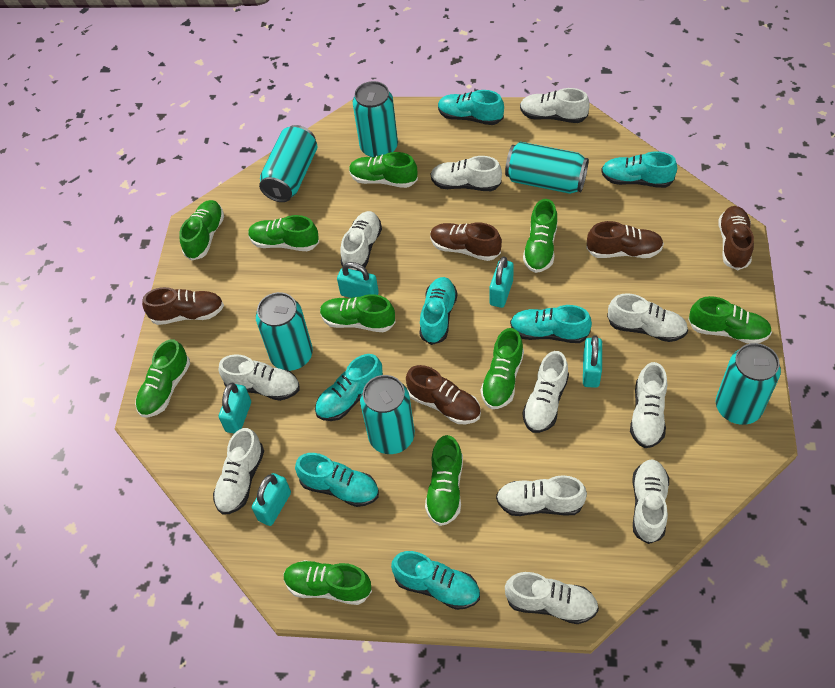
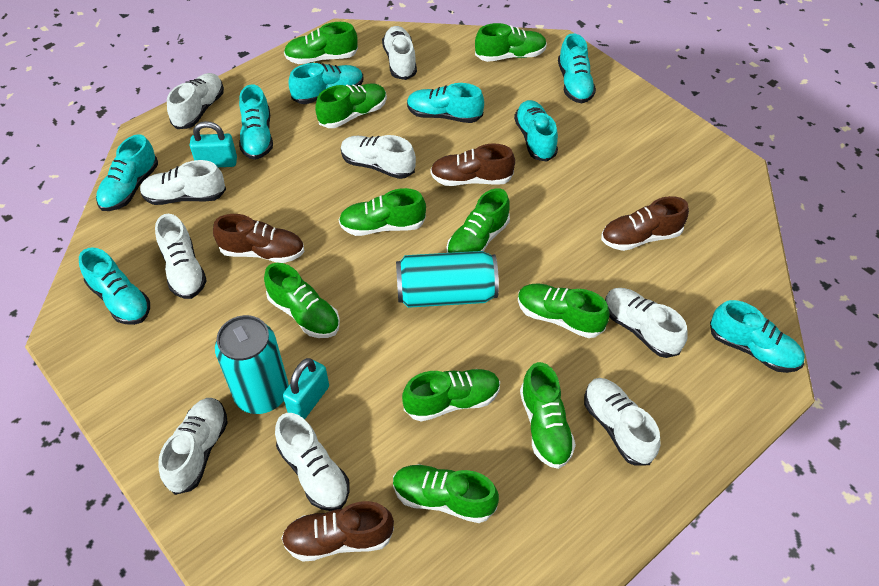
brown shoe: [142,287,224,325] [406,365,481,424] [430,223,502,261] [586,221,664,258] [718,206,754,270] = 5 -> [213,214,305,263] [281,501,394,562] [430,144,515,186] [601,196,689,251] = 4
turquoise can: [256,292,313,371] [259,125,317,202] [353,81,398,157] [360,375,415,454] [505,142,589,194] [716,343,781,425] = 6 -> [215,315,289,414] [396,251,499,308] = 2
turquoise padlock: [219,383,251,433] [252,473,291,526] [337,262,379,298] [489,256,514,308] [583,335,602,388] = 5 -> [190,121,237,167] [283,358,329,419] = 2
turquoise shoe: [295,453,379,507] [315,354,383,421] [391,551,480,610] [419,277,457,345] [438,90,504,125] [510,305,592,343] [601,151,677,188] = 7 -> [79,247,150,325] [96,134,158,211] [239,84,273,160] [288,63,363,104] [407,83,484,123] [514,100,558,162] [558,33,596,104] [710,300,805,373] = 8
white shoe: [213,428,264,515] [219,354,300,401] [340,211,382,271] [431,156,502,191] [496,475,587,516] [505,572,599,624] [520,88,590,123] [523,351,569,433] [607,293,688,342] [630,362,667,448] [632,459,669,544] = 11 -> [140,160,226,205] [155,214,207,299] [158,398,228,495] [167,73,224,129] [275,413,350,511] [341,135,416,179] [382,26,417,80] [584,378,661,466] [605,288,688,358] = 9

